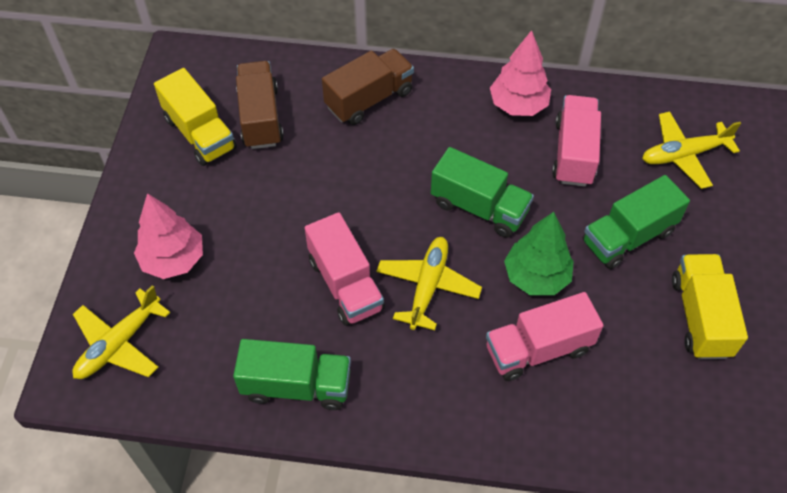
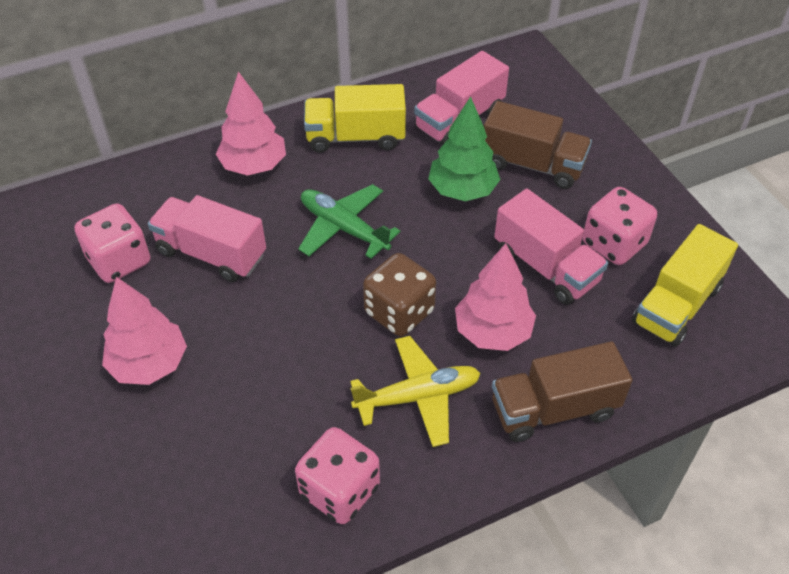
brown dice: none = 0 -> [363,253,436,337] = 1
green plane: none = 0 -> [298,184,401,259] = 1
green truck: [233,339,351,410] [431,147,534,238] [583,175,690,269] = 3 -> none = 0
pink dice: none = 0 -> [75,203,150,283] [295,427,380,524] [583,187,657,265] = 3
pink tree: [134,193,203,279] [490,30,551,116] = 2 -> [102,277,187,385] [216,71,286,176] [455,243,536,351] = 3
yellow plane: [72,285,171,379] [376,237,482,330] [642,112,741,189] = 3 -> [350,336,480,447] = 1

